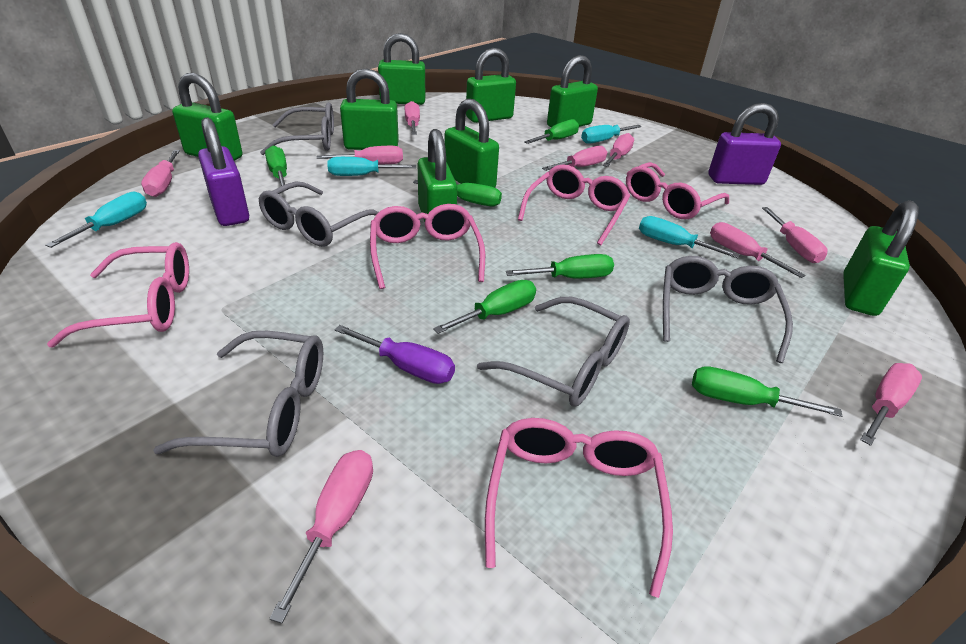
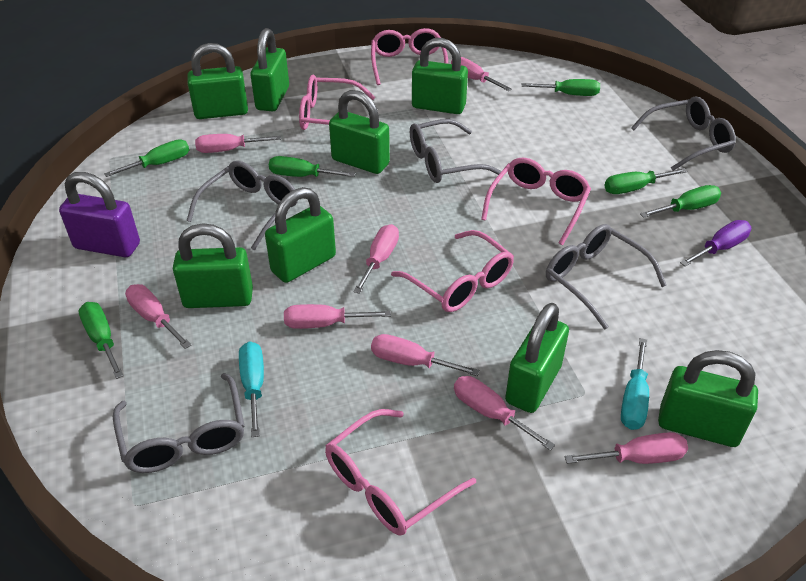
pink screwdriver: [141,150,180,197] [269,450,373,623] [317,146,403,164] [405,101,420,135] [542,146,607,171] [603,133,634,167] [710,222,806,278] [762,207,828,263] [860,363,922,446] = 9 -> [125,284,191,349] [195,134,281,153] [284,304,391,329] [353,224,399,294] [371,334,480,376] [451,57,512,91] [454,376,555,450] [565,432,688,464] = 8
purple padlock: [198,117,249,226] [708,103,781,185] = 2 -> [59,172,140,257] = 1
turquoise screwdriver: [45,192,147,248] [327,157,416,176] [581,125,642,144] [639,216,740,258] = 4 -> [239,342,264,437] [621,338,649,430] = 2

